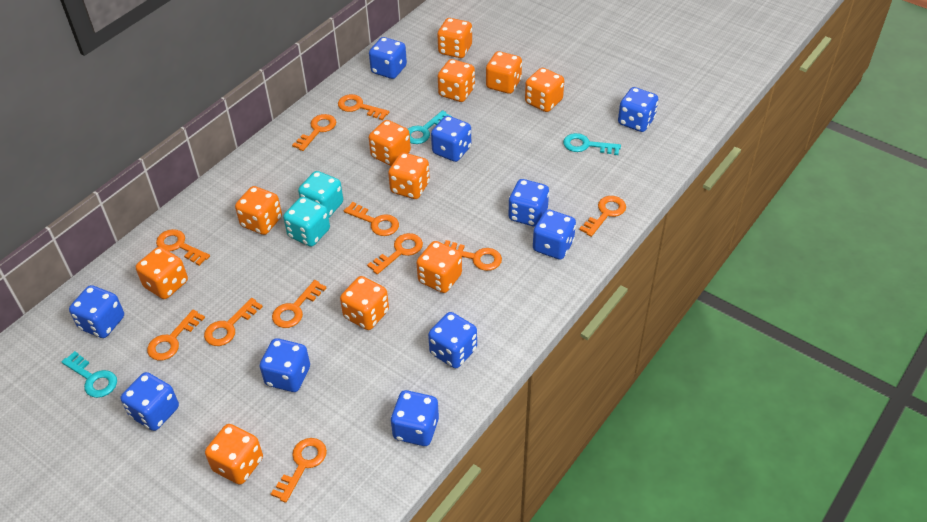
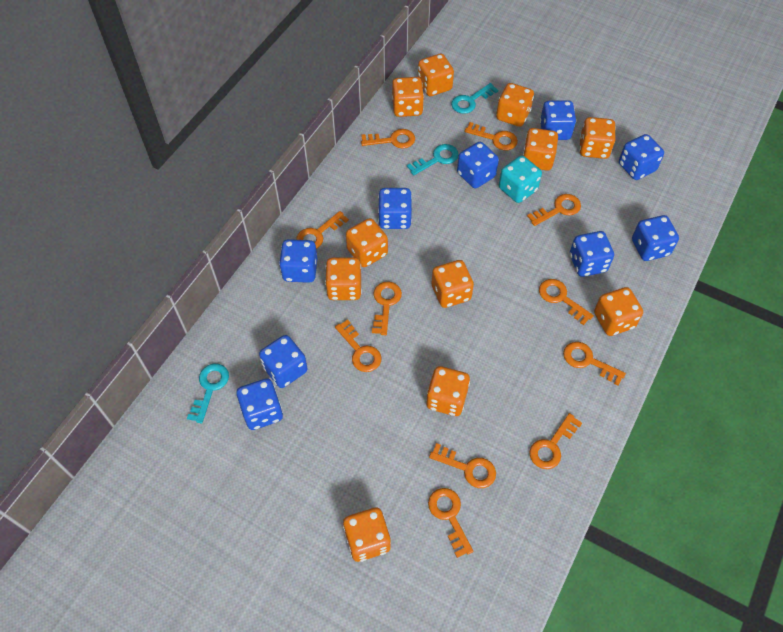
blue dice: [69,285,124,338] [121,372,179,431] [260,338,310,392] [369,37,407,79] [391,390,439,446] [428,312,477,368] [431,116,471,162] [508,179,549,227] [533,209,576,260] [618,87,658,132] = 10 -> [236,378,283,430] [259,335,308,388] [279,239,317,283] [378,188,412,229] [457,142,499,188] [540,100,576,140] [570,231,614,277] [619,134,664,180] [632,215,679,261] = 9
turquoise dice: [283,197,330,247] [298,171,343,218] = 2 -> [499,156,542,203] = 1

